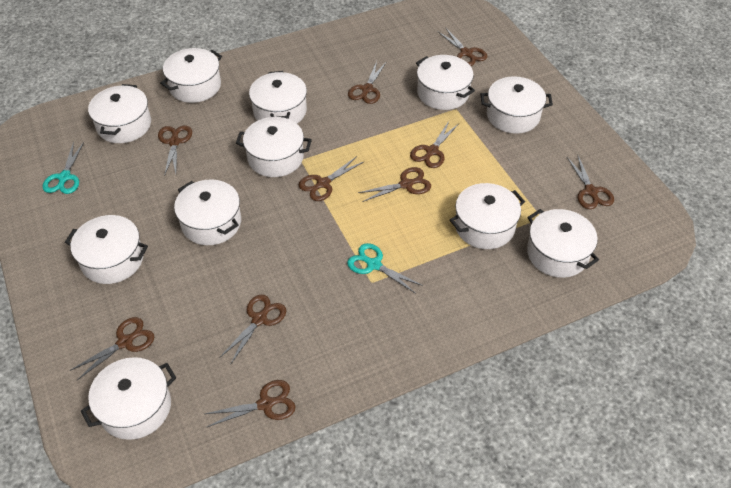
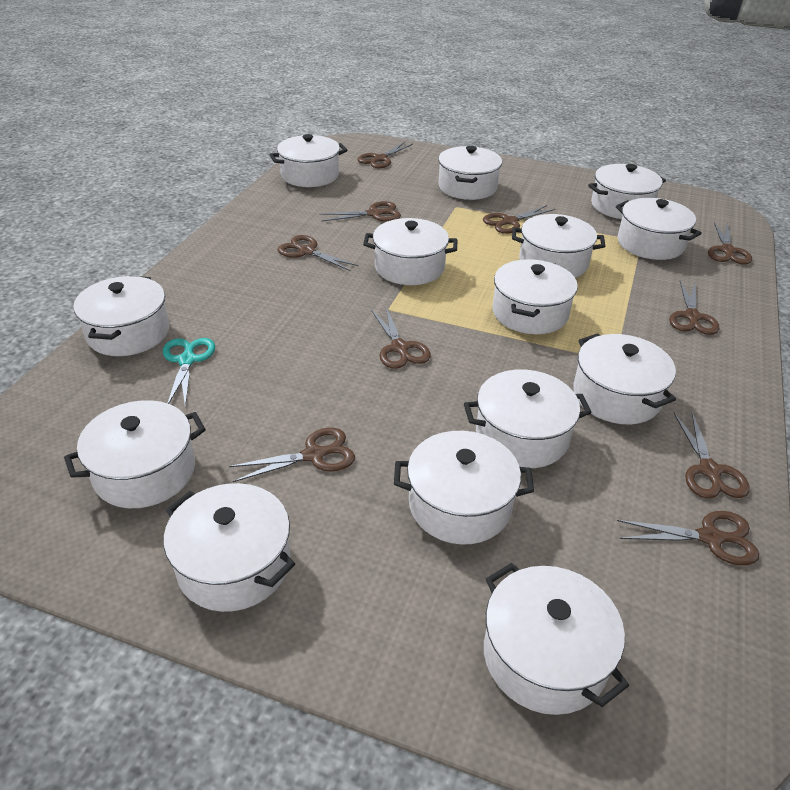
turquoise scissors: [43,142,84,194] [347,243,423,294] = 2 -> [163,338,215,407] = 1
white pot: [65,215,148,284] [81,357,176,440] [88,84,151,143] [160,48,222,103] [174,179,241,245] [236,117,312,177] [249,71,307,124] [416,55,475,110] [450,183,525,249] [480,76,553,134] [527,209,599,278] = 11 -> [64,400,206,508] [73,276,169,356] [164,483,295,612] [269,134,347,187] [363,218,457,285] [394,431,534,544] [438,146,502,200] [464,369,592,468] [484,563,629,715] [492,259,578,334] [512,214,605,278] [573,333,676,424] [588,164,666,219] [616,198,702,260] = 14

